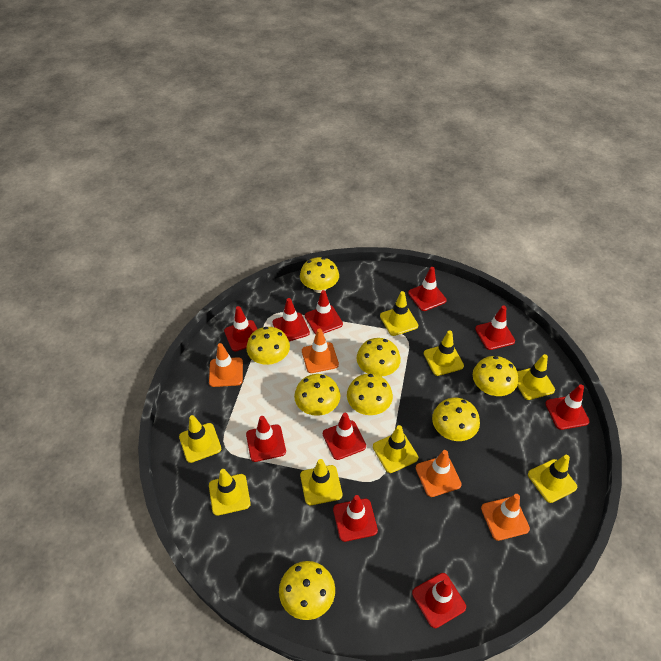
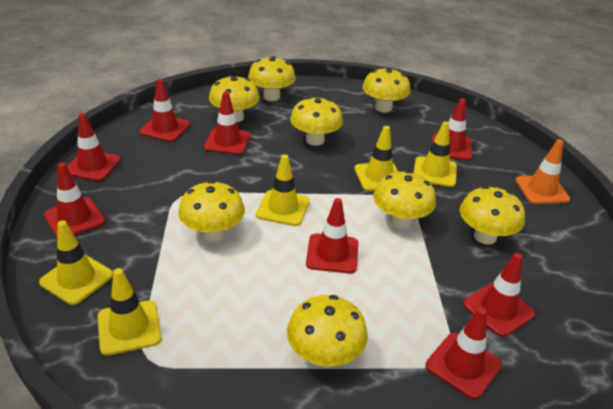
orange traffic cone: [209,343,243,387] [302,328,339,373] [416,450,462,497] [481,494,530,541] = 4 -> [515,139,570,204] = 1
red traffic cone: [224,306,257,352] [246,416,286,462] [272,298,310,342] [305,290,343,335] [323,413,366,460] [333,495,378,542] [408,267,447,311] [412,573,466,628] [475,305,515,350] [545,384,590,430] = 10 -> [44,163,105,237] [67,113,121,181] [139,79,190,142] [204,92,250,155] [306,198,358,274] [426,307,502,399] [432,98,472,161] [463,253,535,337] = 8
yellow traffic cone: [179,415,221,463] [209,469,251,516] [300,459,342,505] [373,425,418,473] [380,291,418,336] [424,331,464,376] [517,354,555,400] [528,455,577,503] = 8 -> [39,220,113,305] [98,268,162,356] [256,154,310,226] [354,126,398,191] [414,122,457,187] = 5

